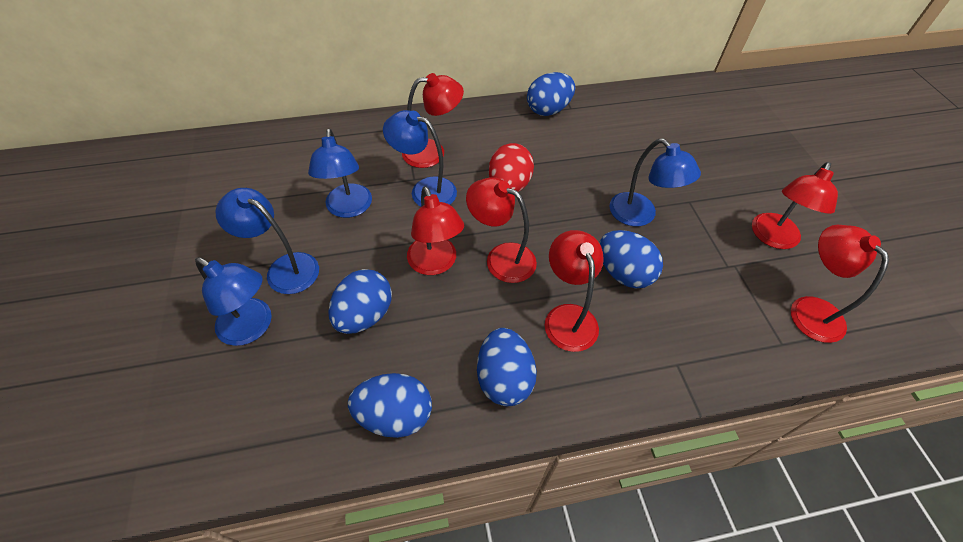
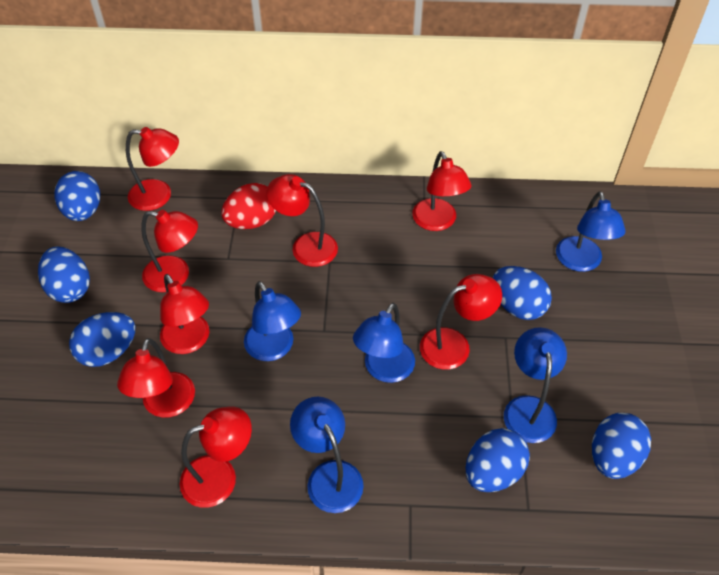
blue egg: [328,269,392,334] [348,373,432,438] [477,328,537,406] [527,72,575,116] [599,230,663,288] = 5 -> [38,247,90,303] [55,171,100,221] [69,312,135,367] [465,428,530,492] [493,266,552,320] [592,413,651,479] = 6
red lamp: [402,73,464,168] [407,186,464,275] [466,177,537,283] [545,230,604,352] [752,162,838,249] [791,225,889,343] = 6 -> [117,338,195,418] [126,127,179,211] [141,210,198,292] [160,274,210,354] [180,406,252,508] [267,174,338,267] [412,151,471,231] [420,274,502,370] = 8

